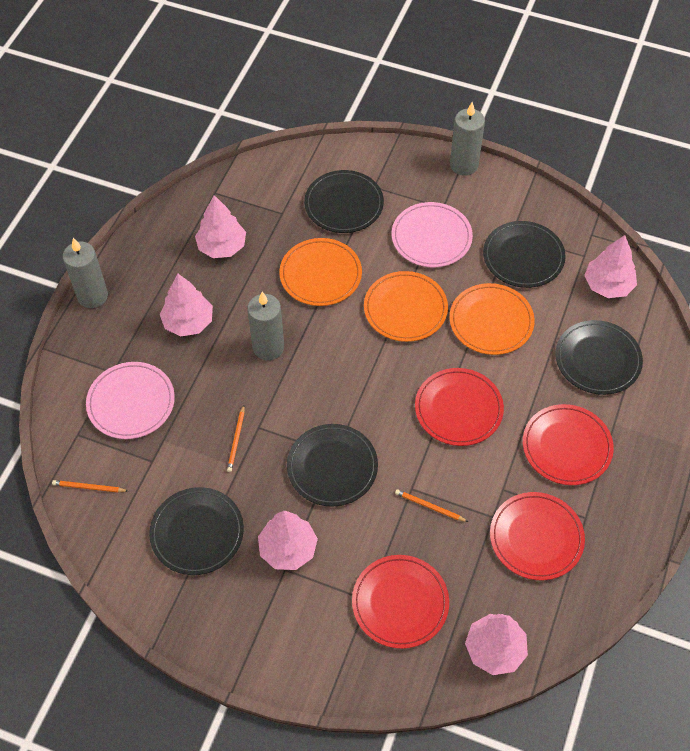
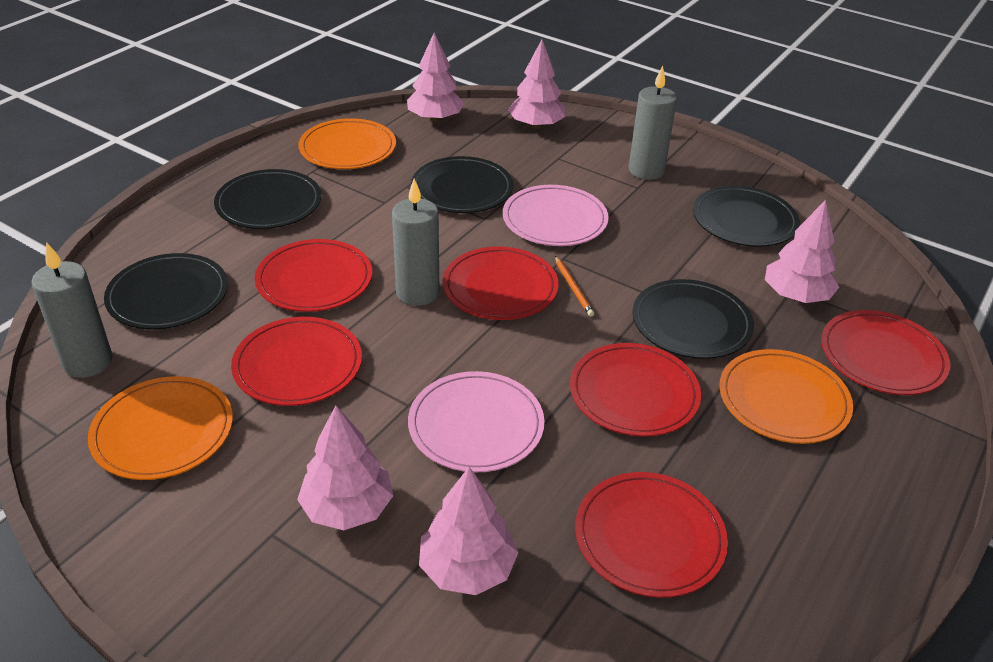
orange pencil: [52,480,128,493] [227,405,245,472] [395,489,468,522] = 3 -> [555,256,594,317] = 1
red plate: [352,555,449,649] [415,368,504,446] [490,492,585,580] [523,404,614,485] = 4 -> [231,317,362,406] [255,239,372,312] [442,246,559,320] [570,343,701,437] [575,472,728,598] [821,310,951,395] = 6

